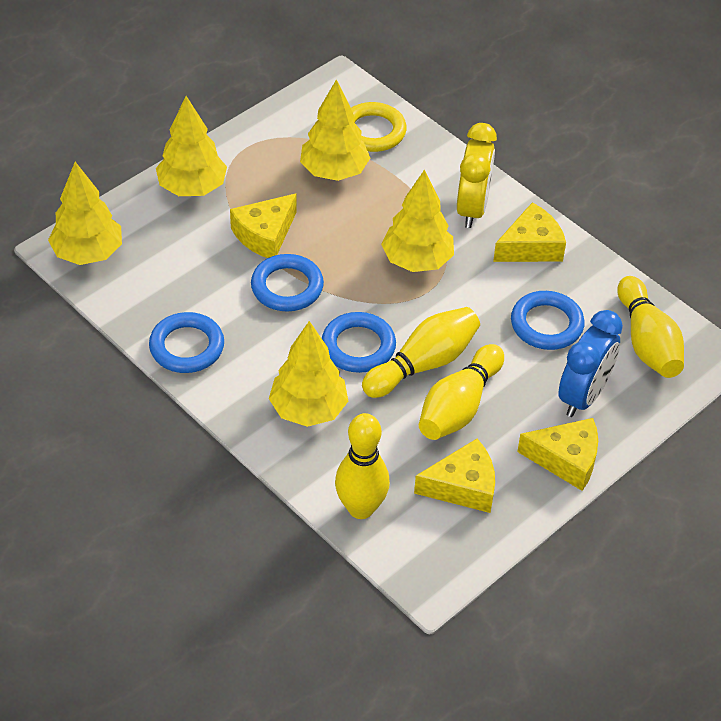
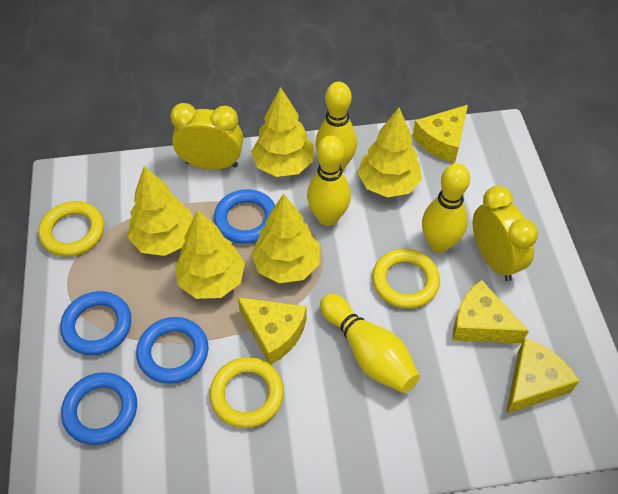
blue clock: [558,310,623,417] = 1 -> none = 0
yellow clock: [457,123,497,228] = 1 -> [170,103,243,170] [473,186,538,281] = 2
yellow ring: [351,102,407,152] = 1 -> [38,201,104,257] [210,357,284,428] [372,249,440,309] = 3

